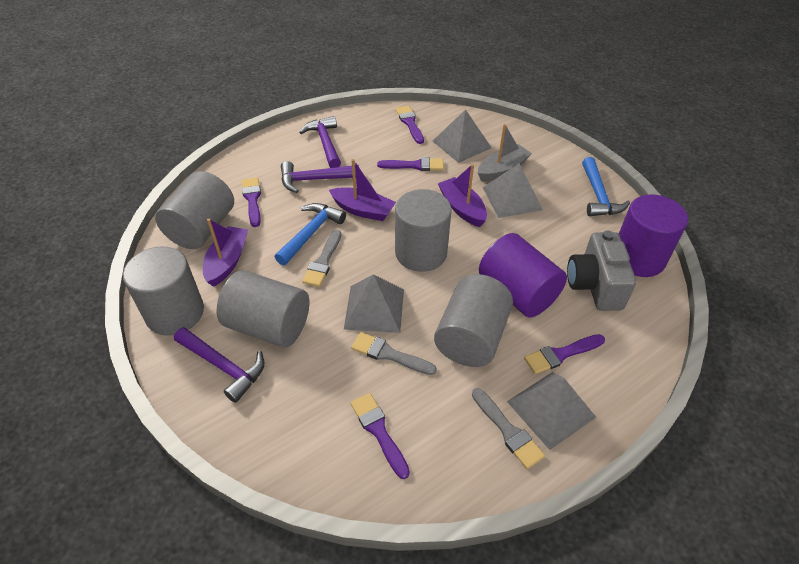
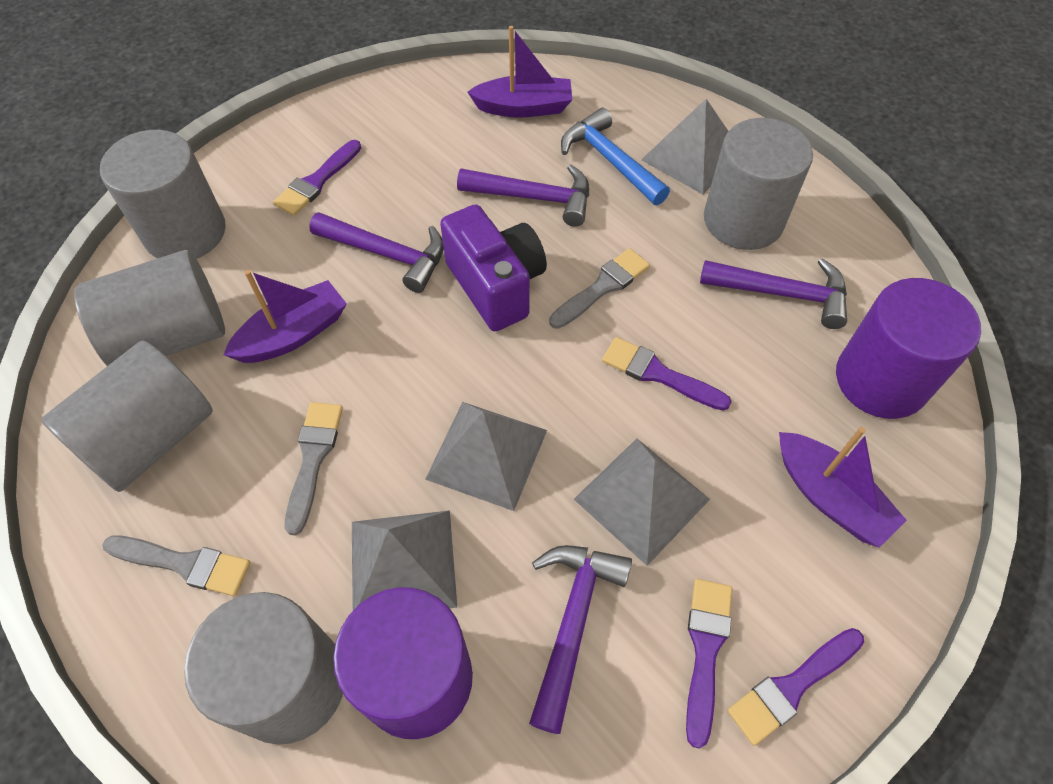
blue hammer: [275,203,346,265] [582,157,630,216] = 2 -> [561,108,670,205] = 1
grey boat: [478,124,532,181] = 1 -> none = 0
grey camera: [567,231,636,311] = 1 -> none = 0
purple brush: [242,177,261,227] [351,393,410,479] [377,157,444,171] [396,106,424,144] [524,334,605,374] = 5 -> [273,140,361,216] [602,337,731,411] [686,579,732,749] [727,628,864,746] = 4
purple camera: none = 0 -> [440,204,547,331] = 1
purple hammer: [174,327,264,403] [281,161,359,193] [299,116,341,168] = 3 -> [309,212,444,293] [457,165,589,227] [529,545,632,734] [700,258,847,329] = 4

